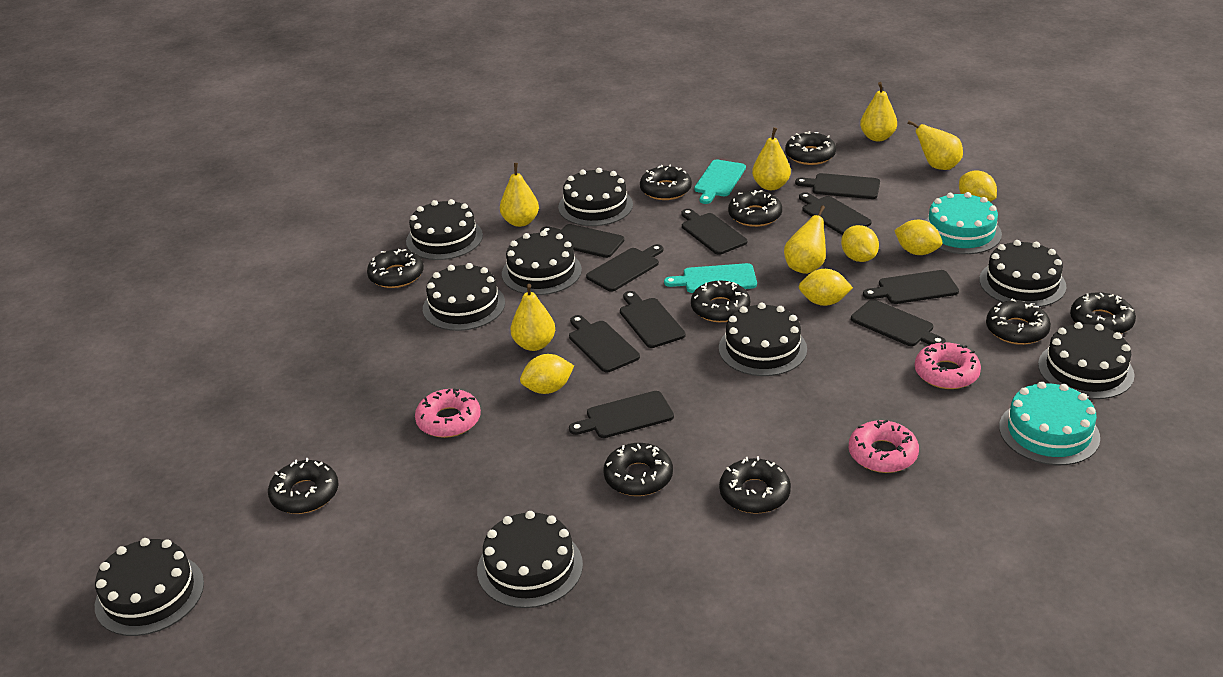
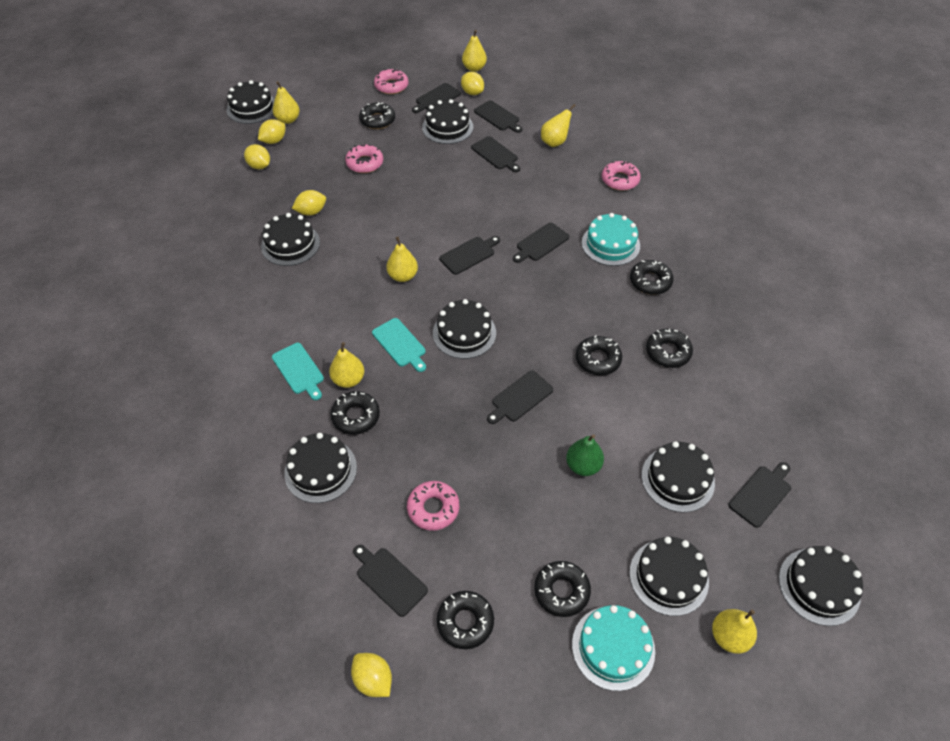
black cake: [95,538,204,636] [406,199,483,260] [423,263,505,331] [477,511,583,608] [502,230,582,295] [558,168,633,226] [719,303,807,376] [979,240,1067,307] [1038,322,1135,399] = 9 -> [226,80,275,124] [261,213,320,266] [284,433,357,503] [422,99,473,144] [433,299,496,359] [630,537,709,616] [642,441,715,512] [779,546,863,626] = 8
black cutting board: [540,224,624,258] [569,315,640,373] [569,391,674,438] [586,244,663,292] [620,291,686,348] [681,209,747,255] [795,173,880,199] [799,192,872,235] [851,299,946,346] [863,270,959,304] = 10 -> [353,545,428,617] [412,83,461,113] [440,236,500,275] [471,136,520,172] [474,100,522,133] [487,371,553,424] [513,223,569,263] [729,462,791,528] = 8
black donut: [268,458,339,514] [367,249,424,288] [603,443,673,496] [640,165,692,200] [691,280,750,322] [719,456,791,514] [728,190,782,227] [785,131,836,165] [986,299,1051,345] [1070,292,1136,334] = 10 -> [331,391,380,435] [359,102,395,129] [437,591,494,649] [534,561,591,617] [576,335,622,375] [630,260,674,295] [646,329,693,368] = 7
green pear: none = 0 -> [566,434,604,476] = 1
pink donut: [415,389,481,438] [849,420,919,473] [915,340,981,389] = 3 -> [345,144,383,173] [374,69,409,94] [407,481,459,531] [602,161,641,191] = 4

